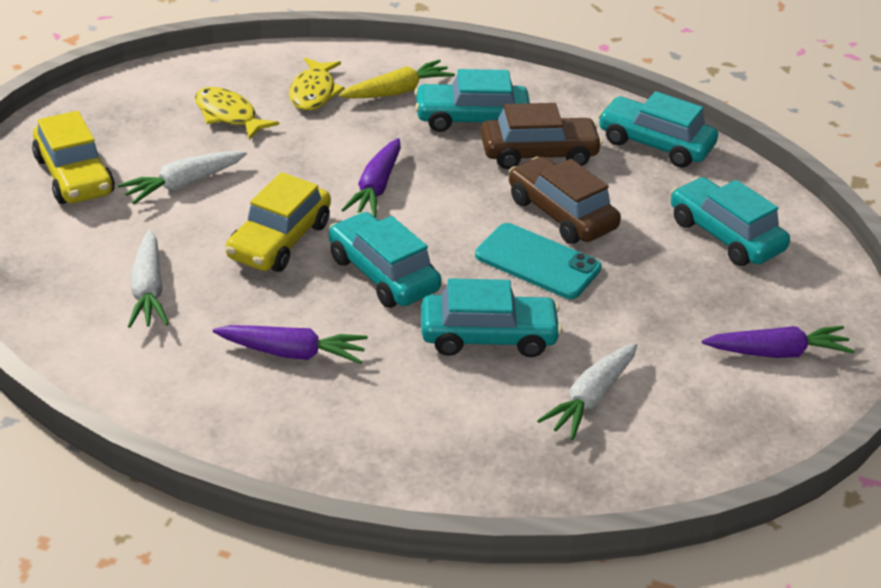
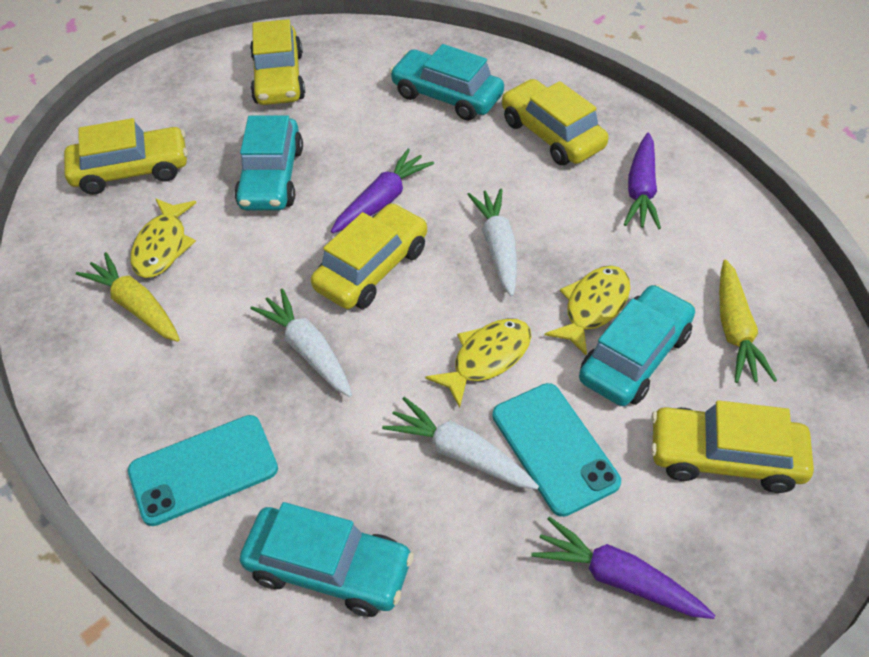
brown car: [481,103,603,169] [509,157,621,244] = 2 -> none = 0
turquoise car: [329,212,441,308] [414,69,530,132] [421,278,562,357] [598,91,718,168] [671,177,790,266] = 5 -> [234,115,303,211] [240,502,414,617] [390,44,504,121] [579,284,695,406] = 4
turquoise phone: [475,223,602,299] = 1 -> [128,415,278,526] [493,383,621,517] = 2
yellow car: [32,111,115,204] [225,172,331,272] = 2 -> [64,118,188,195] [250,19,305,105] [311,203,428,309] [502,79,609,165] [651,400,814,493] = 5
yellow carrot: [339,59,455,99] = 1 -> [76,252,180,342] [719,260,777,383] = 2
yellow fish: [195,87,279,140] [289,58,345,110] = 2 -> [131,198,196,278] [425,318,531,408] [545,266,630,355] = 3

